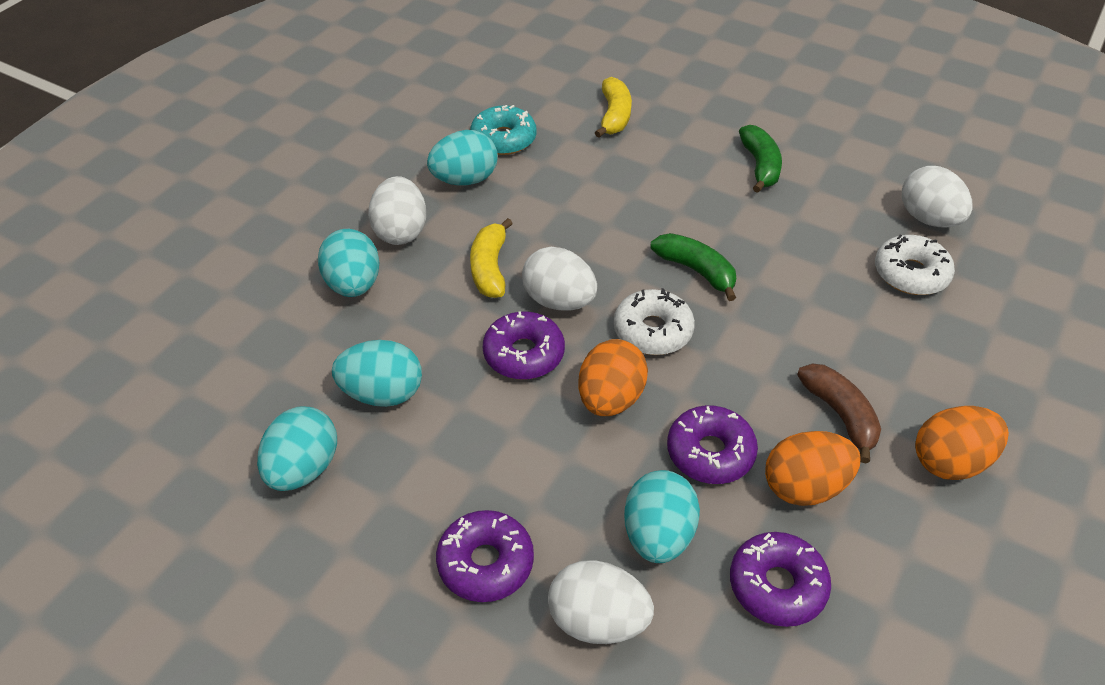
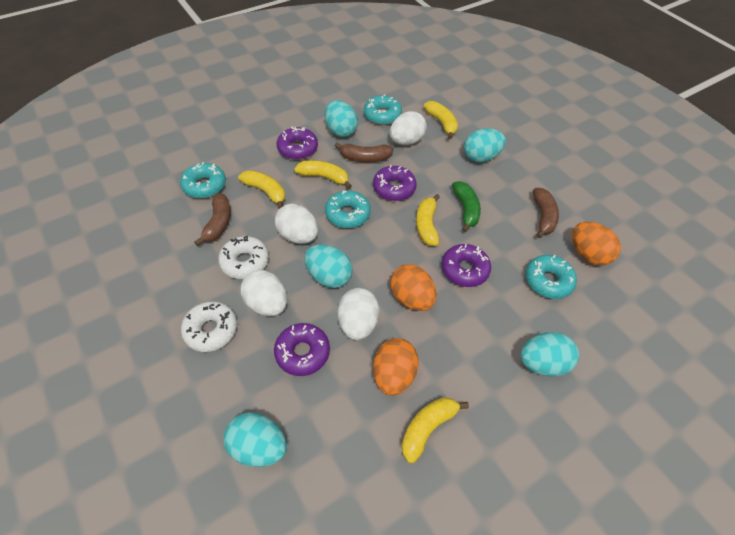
brown banana: [797,364,881,464] = 1 -> [194,193,231,246] [335,143,394,162] [533,188,559,238] = 3
green banana: [651,233,736,301] [739,125,782,193] = 2 -> [452,181,481,232] = 1
turquoise donut: [470,105,537,155] = 1 -> [180,162,226,198] [325,191,371,228] [364,94,402,125] [525,255,577,299] = 4
yellow banana: [470,218,513,298] [595,77,632,138] = 2 -> [238,170,285,209] [294,160,352,188] [402,397,469,463] [416,194,440,246] [423,101,458,139] = 5

